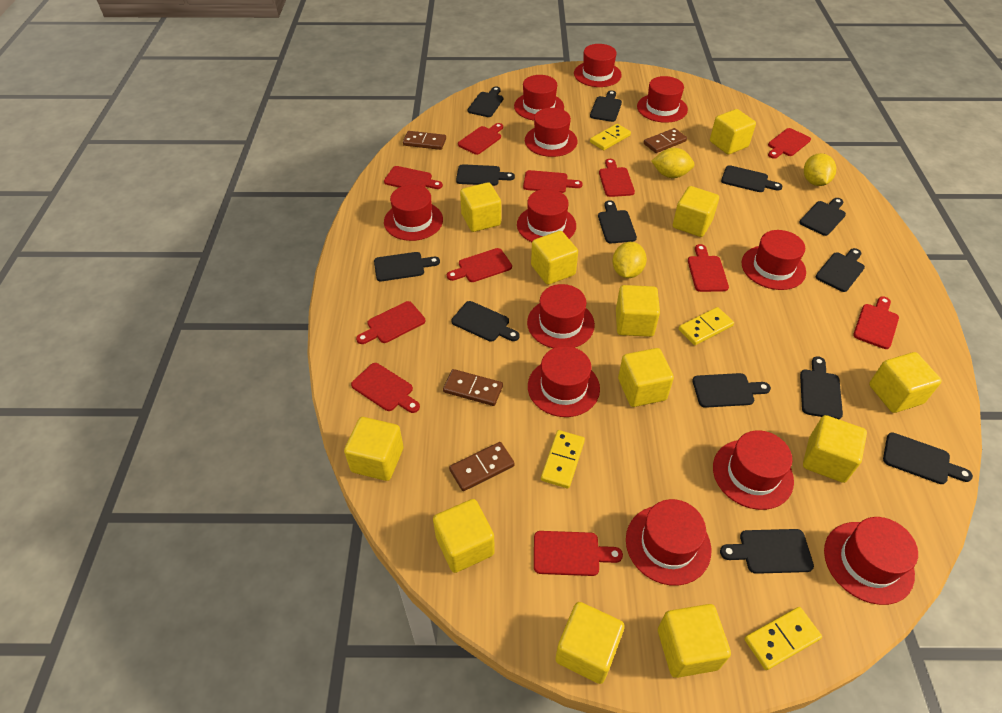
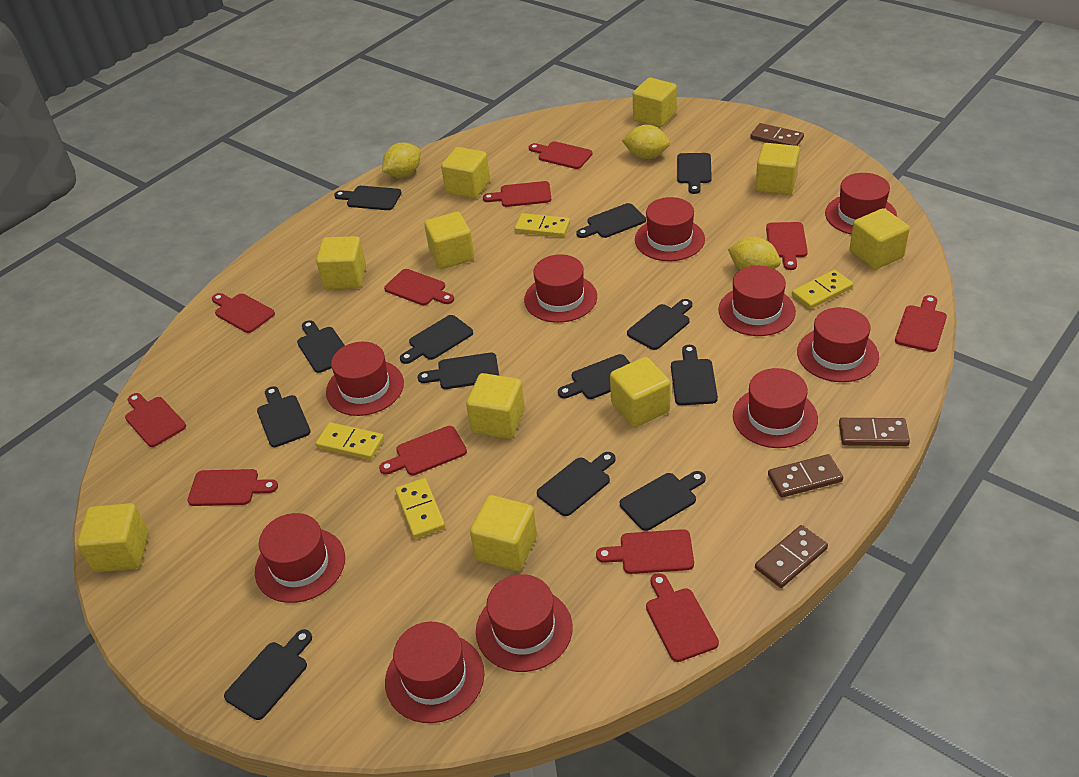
red hat: [384,185,443,241] [514,75,564,121] [517,189,576,242] [525,108,577,157] [527,284,595,348] [528,346,600,417] [574,44,622,87] [626,499,711,585] [637,76,688,123] [713,430,794,510] [742,230,806,290] [824,517,918,605] = 12 -> [255,513,345,603] [326,342,404,416] [385,622,484,723] [476,574,573,672] [524,254,597,323] [635,197,705,261] [718,266,796,336] [733,368,818,448] [797,307,879,382] [825,173,897,235] = 10
yellow cube: [344,417,404,481] [433,499,495,573] [460,182,501,232] [531,231,578,285] [555,602,625,684] [616,285,660,337] [618,348,674,407] [658,604,731,678] [673,186,719,237] [710,109,756,154] [803,415,867,483] [869,352,942,413] = 12 -> [77,503,148,572] [316,236,366,289] [424,212,474,269] [441,147,490,199] [466,373,525,439] [470,495,537,571] [610,357,671,427] [633,78,677,127] [755,143,800,195] [849,208,910,270] = 10

